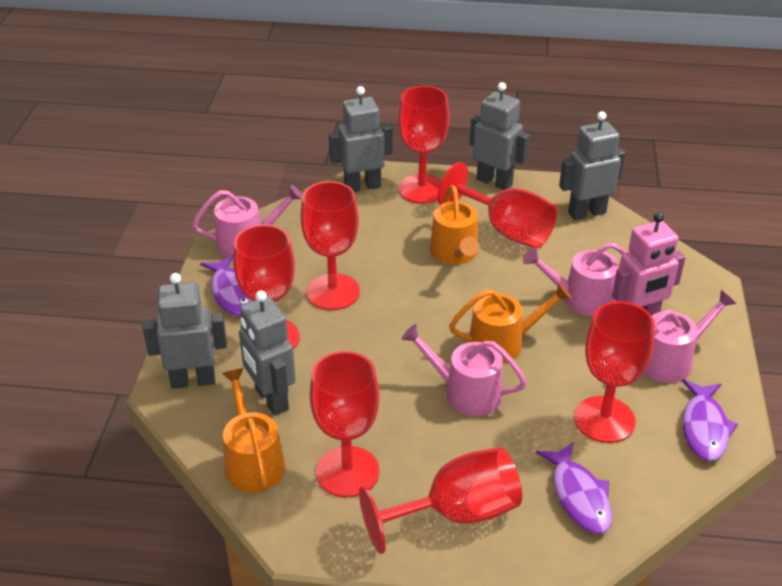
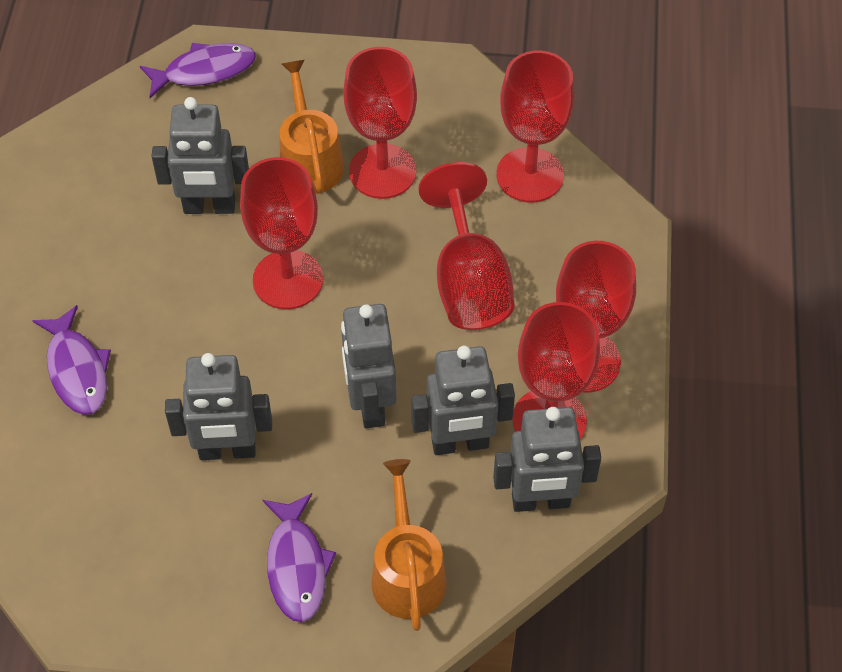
orange watering can: [222,368,285,493] [430,185,479,264] [449,283,572,363] = 3 -> [279,60,344,194] [372,459,446,631] = 2
pink robot: [612,212,686,316] = 1 -> none = 0
pink watering can: [192,185,302,259] [401,324,527,416] [523,243,628,316] [643,290,736,383] = 4 -> none = 0
red goblet: [233,225,300,350] [301,181,360,310] [310,351,379,497] [359,447,522,554] [398,86,450,204] [438,162,558,248] [574,301,655,443] = 7 -> [240,157,323,309] [343,47,417,199] [419,162,515,330] [496,51,574,202] [512,302,600,440] [556,241,636,393] = 6

